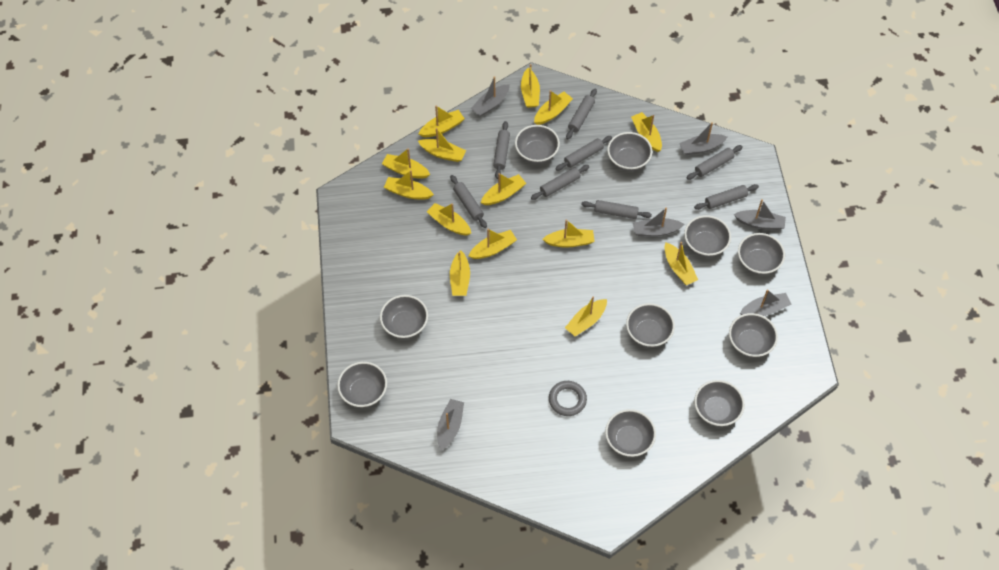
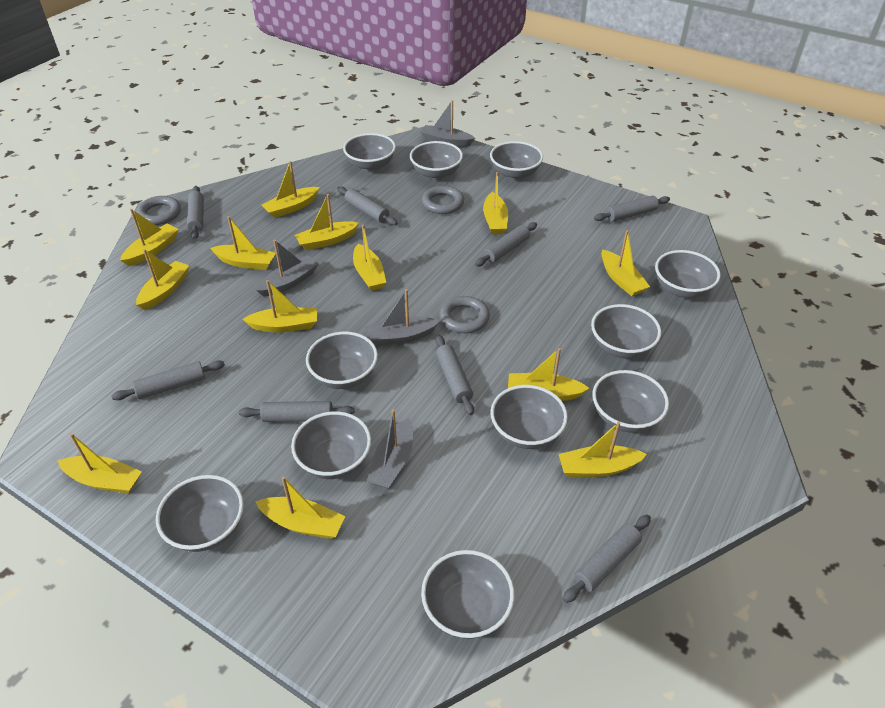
grey boat: [437,399,464,450] [471,76,510,117] [633,208,685,237] [679,122,727,155] [734,199,786,230] [740,290,792,316] = 6 -> [256,240,319,297] [365,289,440,345] [367,409,413,488] [421,100,475,147] = 4
grey bowl: [337,362,387,408] [380,295,428,339] [515,125,560,164] [605,409,656,457] [607,132,652,171] [626,303,675,347] [684,215,731,257] [694,380,745,426] [729,313,778,358] [738,233,785,275] = 10 -> [156,475,244,552] [291,411,371,479] [306,332,378,389] [343,133,396,171] [410,141,463,180] [421,550,514,639] [490,141,543,180] [491,385,568,449] [591,304,661,359] [592,370,669,433] [655,250,721,298] = 11
grey ring: [549,381,587,416] = 1 -> [136,196,181,225] [422,186,464,214] [439,296,490,333] = 3
yellow boat: [382,148,430,179] [384,170,434,200] [418,128,466,162] [419,105,465,137] [427,203,471,236] [450,250,470,296] [468,229,517,259] [481,173,526,205] [521,64,540,108] [534,90,573,125] [542,219,595,248] [565,296,607,337] [631,112,662,152] [665,242,698,285] = 14 -> [58,433,142,494] [120,209,179,266] [136,249,190,310] [210,216,276,270] [243,280,317,332] [255,477,345,539] [262,161,320,218] [295,194,359,250] [353,224,386,291] [483,172,508,234] [508,348,589,401] [559,422,647,477] [601,230,650,296] = 13

